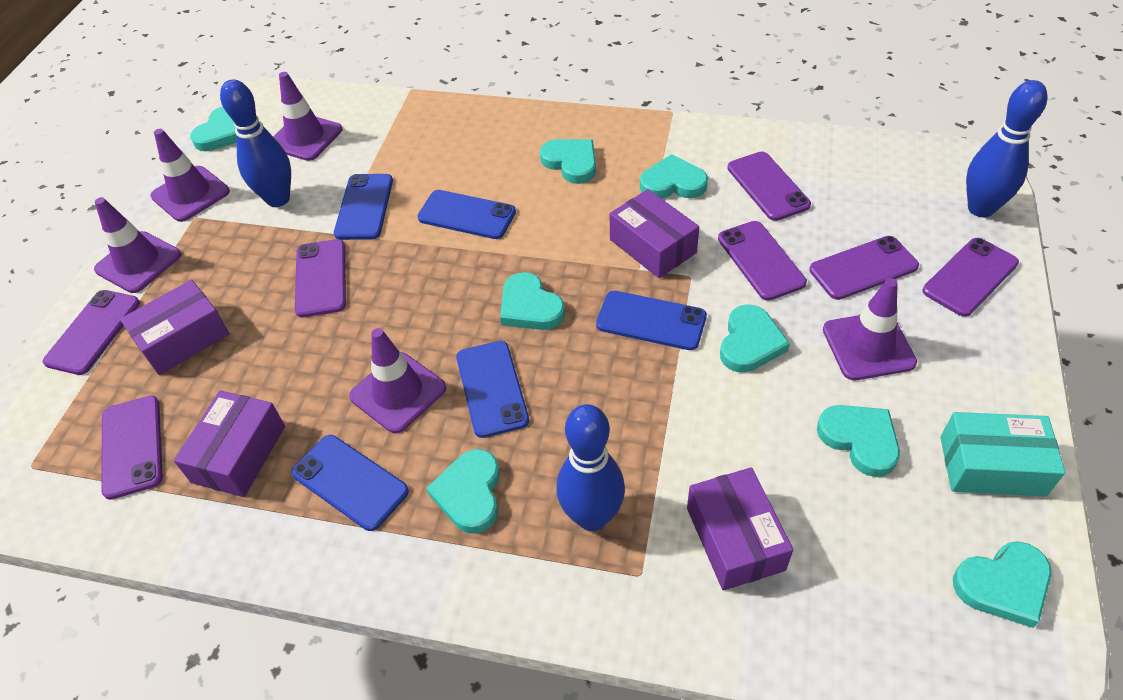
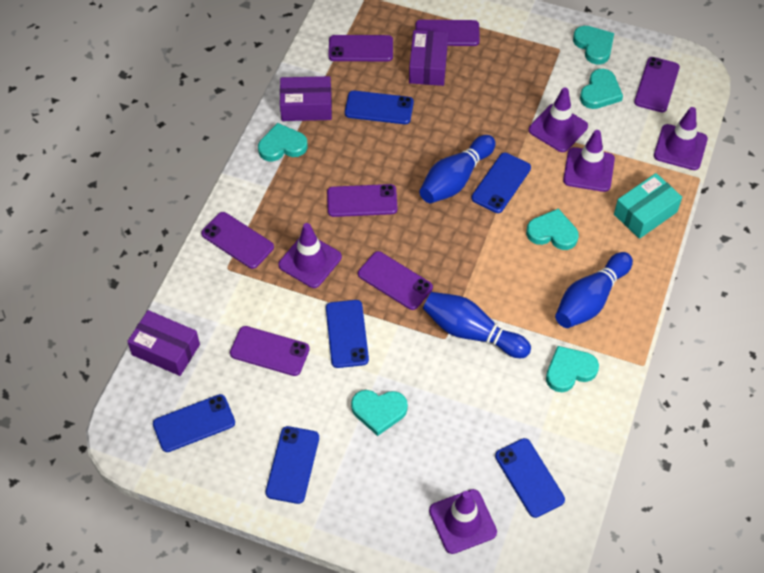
blue phone: [292,435,409,531] [334,174,393,240] [418,190,516,239] [456,341,529,438] [596,291,707,350] = 5 -> [153,394,235,452] [265,426,319,504] [326,300,369,368] [345,90,414,124] [471,153,531,213] [495,438,565,518] = 6
purple box: [120,280,229,375] [174,390,285,497] [610,189,699,278] [687,467,793,591] = 4 -> [127,310,200,376] [280,76,332,121] [409,30,448,86] = 3
turquoise heart: [190,106,237,151] [426,449,500,534] [500,272,565,330] [540,139,596,184] [640,154,708,199] [720,304,790,373] [817,405,900,477] [953,541,1051,628] = 8 -> [258,123,308,161] [351,390,408,436] [526,209,579,250] [546,346,599,392] [573,26,614,65] [580,69,623,109] = 6

